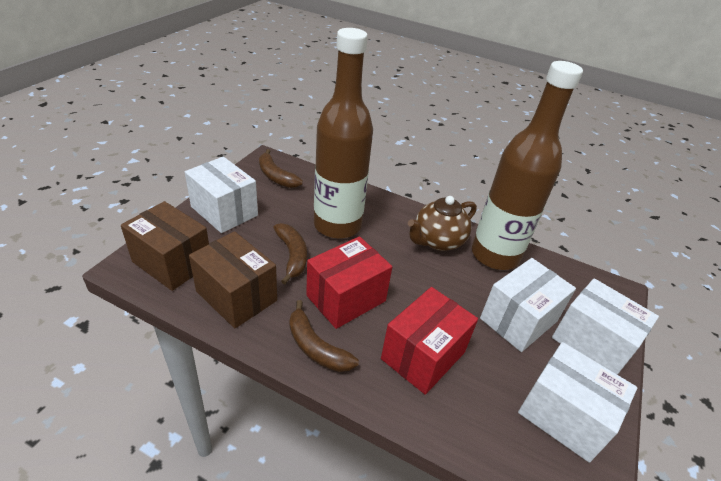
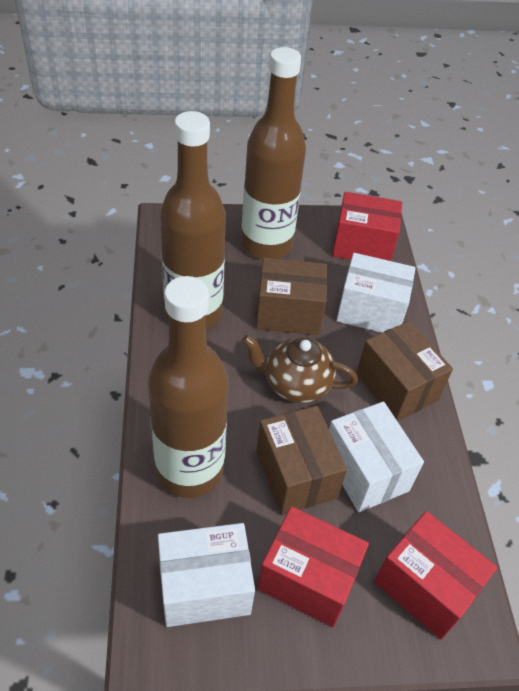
brown banana: [259,149,303,188] [273,223,307,284] [289,300,359,372] = 3 -> none = 0
brown bottle: [314,28,373,239] [472,61,583,270] = 2 -> [148,276,229,498] [160,111,226,330] [241,47,306,259] = 3
brown box: [121,201,209,291] [189,231,277,328] = 2 -> [256,257,327,335] [256,406,347,515] [356,321,453,421] = 3
red box: [306,236,392,329] [381,287,478,395] = 2 -> [258,506,369,627] [332,192,402,261] [374,511,497,640] = 3
white box: [185,157,258,233] [480,258,576,352] [518,342,637,463] [552,278,659,375] = 4 -> [158,523,255,627] [329,402,424,512] [336,253,416,333] = 3

